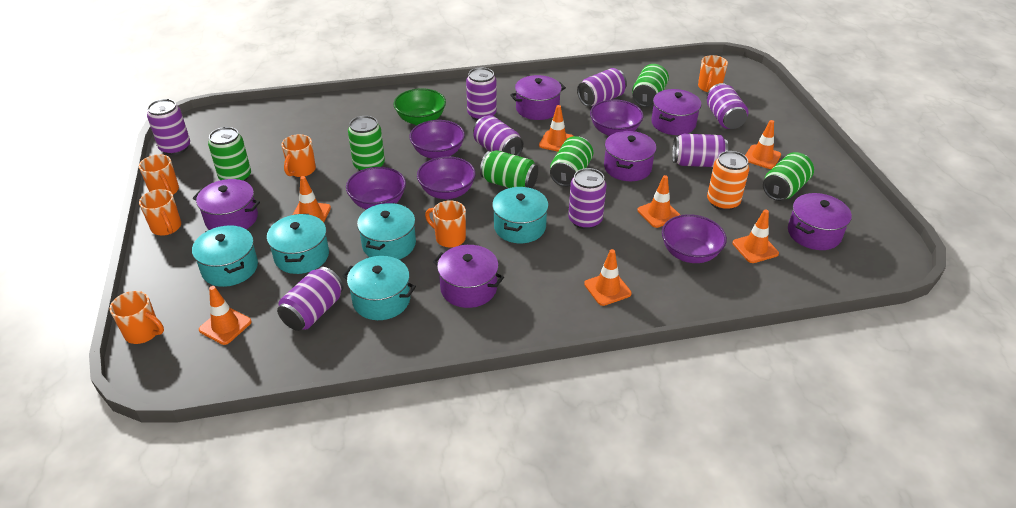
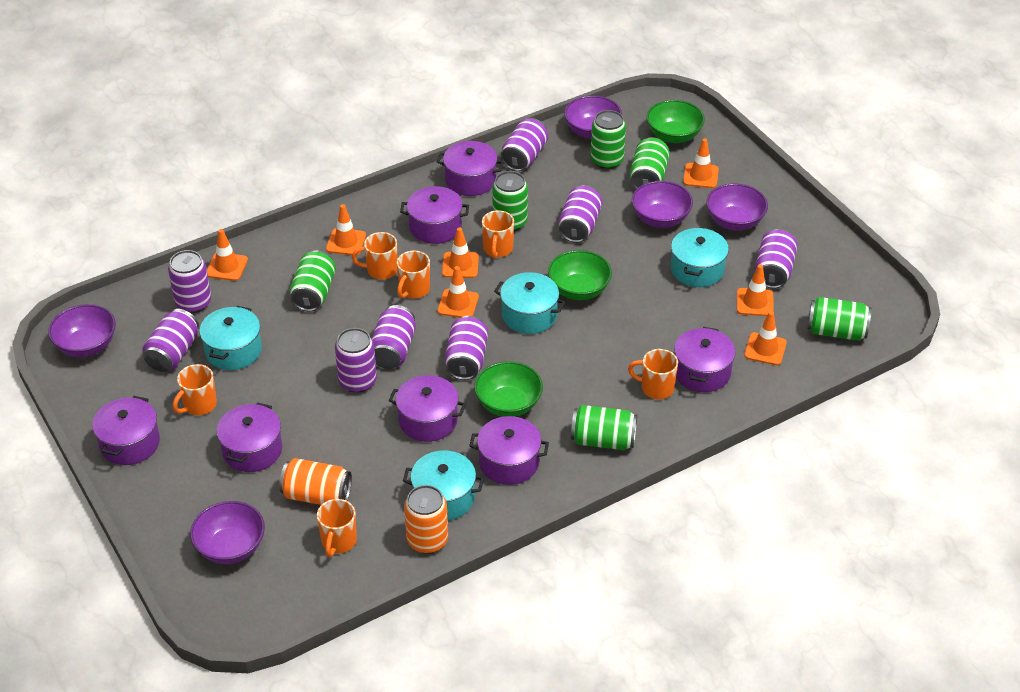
green bowl: [394,88,446,125] = 1 -> [474,361,543,417] [548,250,612,300] [647,100,705,143] = 3
orange can: [707,151,749,211] = 1 -> [279,458,352,505] [404,485,448,554] = 2
purple pot: [193,179,260,230] [433,245,504,308] [510,75,566,120] [604,131,657,181] [651,89,701,135] [788,193,852,250] = 6 -> [92,396,160,465] [217,402,282,472] [389,375,466,442] [400,186,469,244] [437,141,504,196] [469,416,549,485] [674,327,736,392] = 7
turquoise pot: [192,225,258,287] [267,214,329,274] [342,256,416,320] [357,203,416,260] [492,187,549,243] = 5 -> [199,306,262,370] [403,450,484,520] [494,272,566,334] [671,227,729,287] = 4

